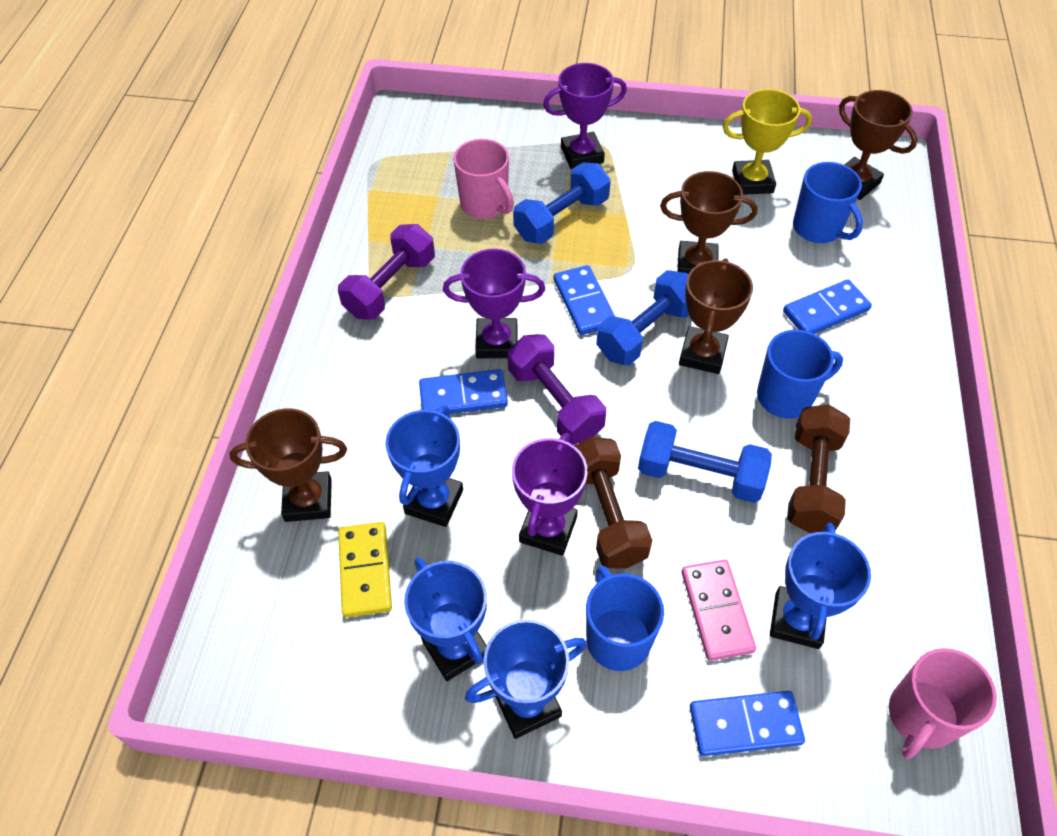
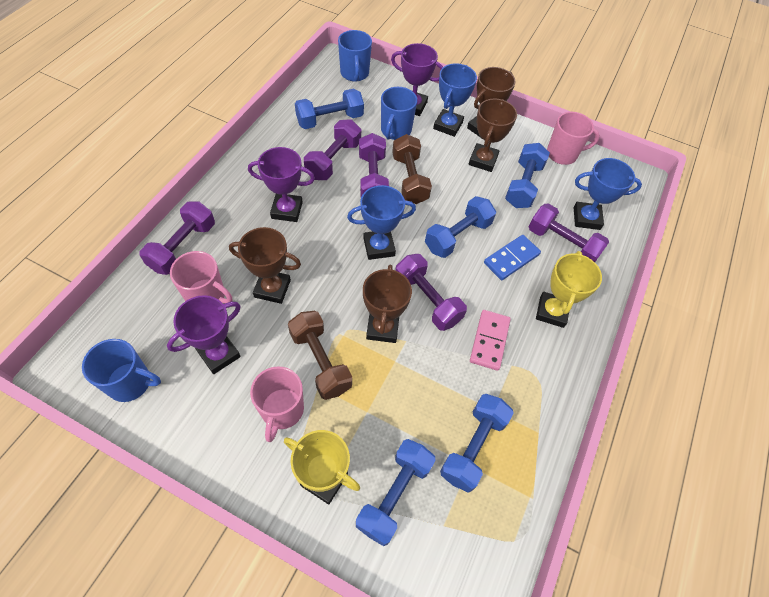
blue domino: [419,369,508,414] [554,265,615,335] [690,691,805,756] [783,279,872,334] = 4 -> [484,235,541,280] = 1
blue dumbbell: [513,162,611,244] [596,270,689,365] [638,421,772,503] = 3 -> [295,89,364,129] [356,439,436,546] [425,196,496,258] [440,394,514,493] [505,143,550,208] = 5
blue trophy: [385,406,463,527] [404,557,487,681] [465,619,587,739] [770,523,871,649] = 4 -> [347,185,416,260] [433,63,477,137] [574,158,642,230] = 3
pink mug: [453,139,514,219] [889,648,997,759] = 2 -> [170,251,232,304] [250,366,304,442] [547,112,600,165] = 3
purple dumbbell: [338,224,435,320] [508,334,606,444] = 2 -> [140,201,215,275] [304,119,361,180] [359,133,389,197] [395,254,467,331] [529,203,609,262] = 5
yellow domino: [338,522,392,618] = 1 -> none = 0
yellow trophy: [723,89,812,195] = 1 -> [284,430,360,505] [536,251,602,328] = 2

